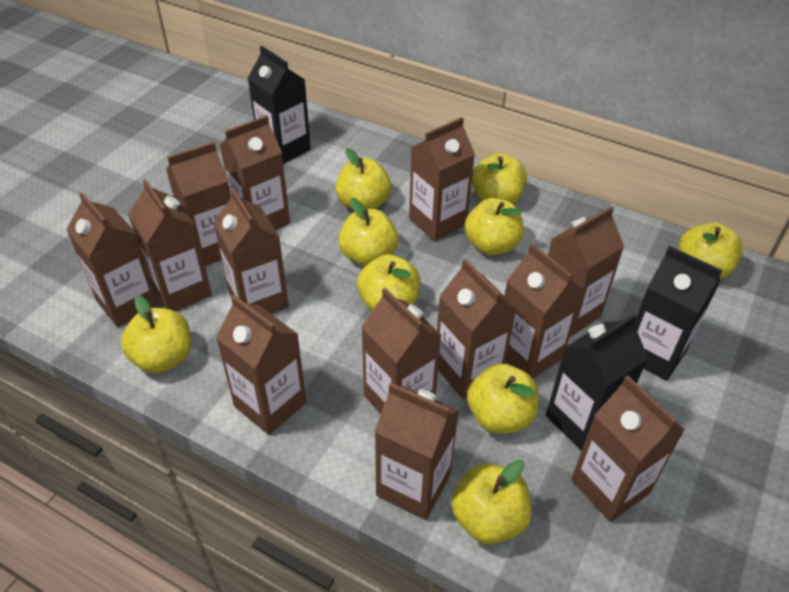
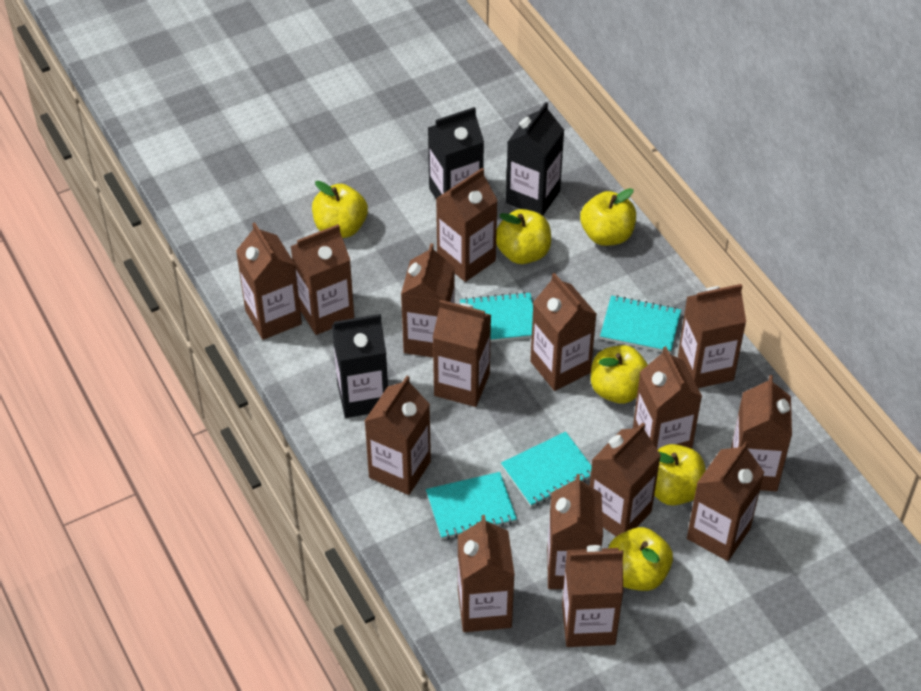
brown carton: [66,192,160,327] [128,179,212,311] [166,142,231,266] [213,188,289,314] [216,295,306,435] [220,115,290,230] [361,288,441,414] [375,383,459,520] [409,117,475,241] [437,259,517,399] [505,243,583,379] [548,206,625,338] [571,375,685,522] = 13 -> [236,223,302,340] [290,224,354,335] [365,376,431,495] [401,243,455,357] [433,300,491,407] [436,168,498,282] [458,515,515,632] [530,273,597,391] [547,474,603,589] [562,545,623,647] [590,423,661,536] [633,346,702,450] [678,284,746,388] [687,441,765,561] [731,375,792,491] = 15
turquoise notebook: none = 0 -> [426,472,517,540] [460,292,533,342] [501,432,592,507] [600,295,681,353] = 4
yellow apple: [121,295,191,374] [335,148,391,210] [338,198,399,266] [357,254,420,311] [451,460,531,544] [464,198,523,255] [467,364,539,434] [472,153,527,204] [678,222,743,280] = 9 -> [312,181,368,238] [496,209,551,264] [580,188,636,246] [591,345,648,404] [608,527,673,591] [654,444,706,506] = 6

